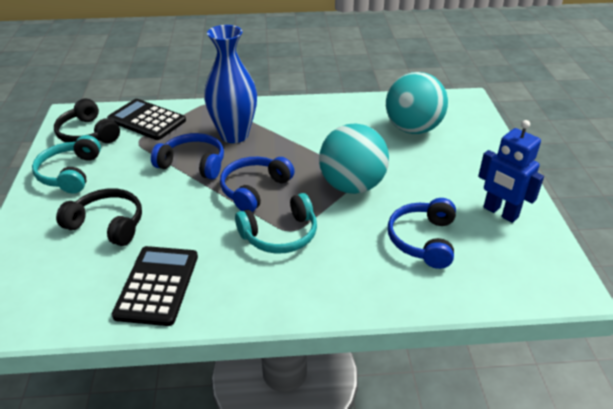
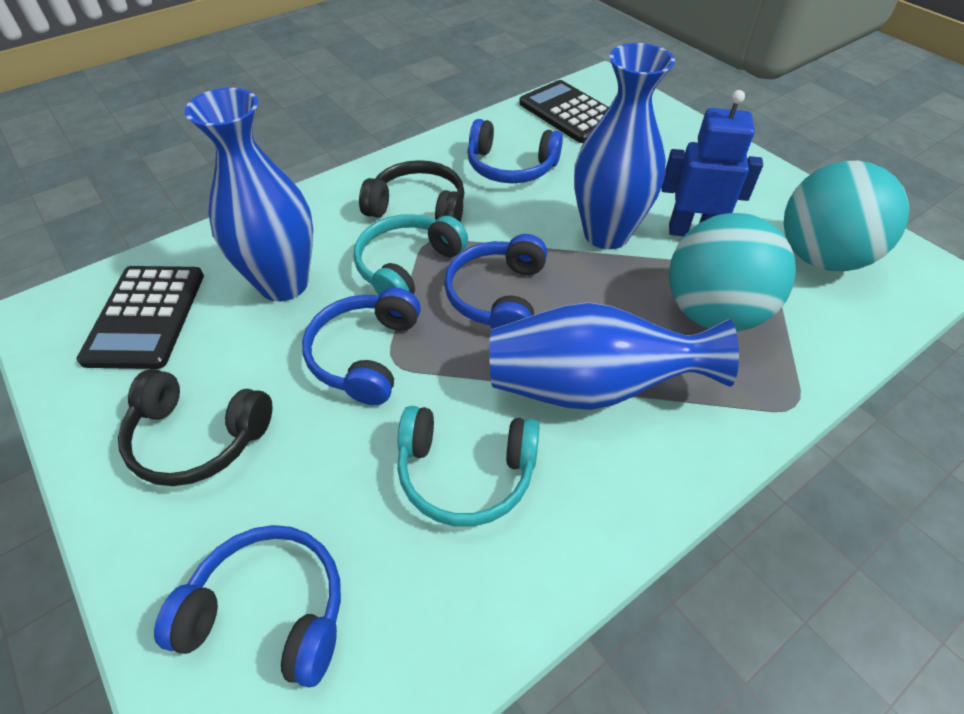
blue headphones: [151,133,224,179] [220,157,295,212] [388,198,456,269] = 3 -> [154,525,341,687] [302,287,421,405] [444,234,547,329] [467,119,563,183] = 4
blue vase: [204,25,257,143] = 1 -> [184,88,313,302] [489,302,739,410] [574,43,675,249] = 3

